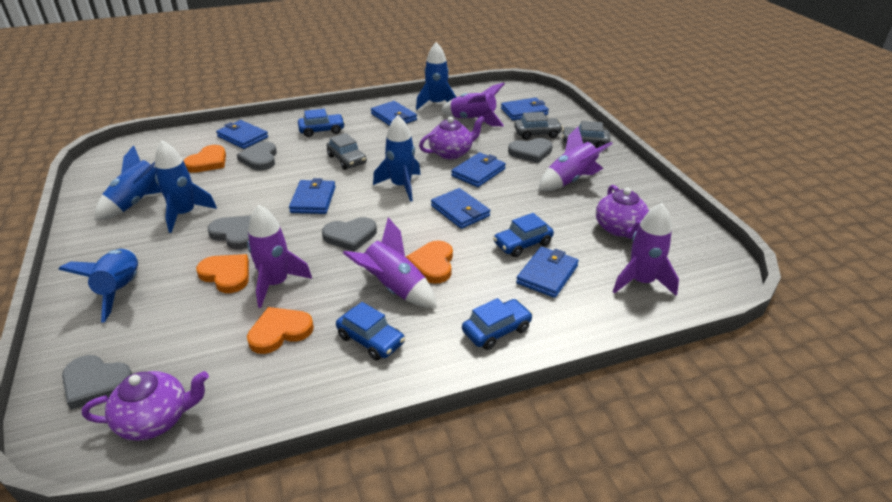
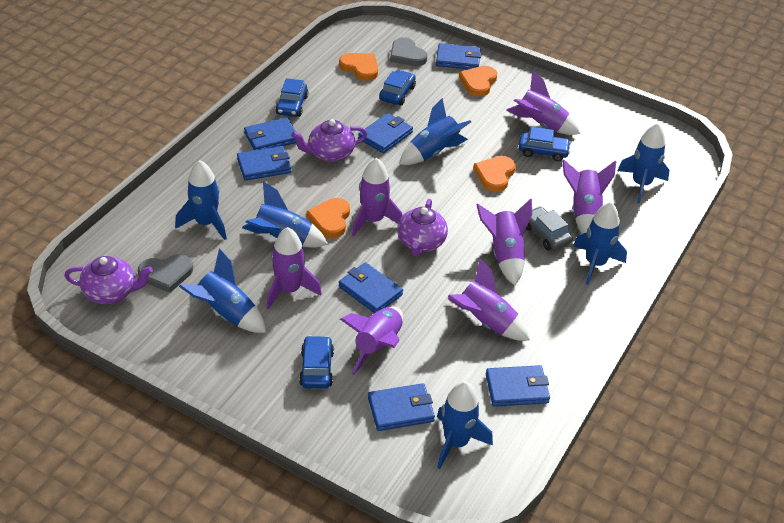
blue rocket: [58,249,138,323] [95,145,162,220] [155,141,217,233] [373,115,421,202] [416,42,456,110] = 5 -> [175,160,227,240] [179,248,266,333] [242,181,328,247] [400,98,471,165] [437,381,493,469] [573,202,627,285] [617,123,670,203] = 7
grey car: [327,133,367,170] [514,112,563,140] [562,121,610,148] = 3 -> [525,206,573,250] = 1
grey heart: [62,355,132,410] [207,216,251,250] [237,142,277,171] [322,217,377,252] [508,138,553,163] = 5 -> [138,254,193,293] [390,37,427,66] = 2
purple rocket: [247,205,312,308] [343,217,437,308] [441,83,505,126] [538,127,613,191] [613,203,679,296] = 5 -> [266,227,322,310] [340,307,403,375] [352,158,403,236] [448,258,530,341] [477,199,532,285] [507,70,580,135] [562,159,616,234] = 7

